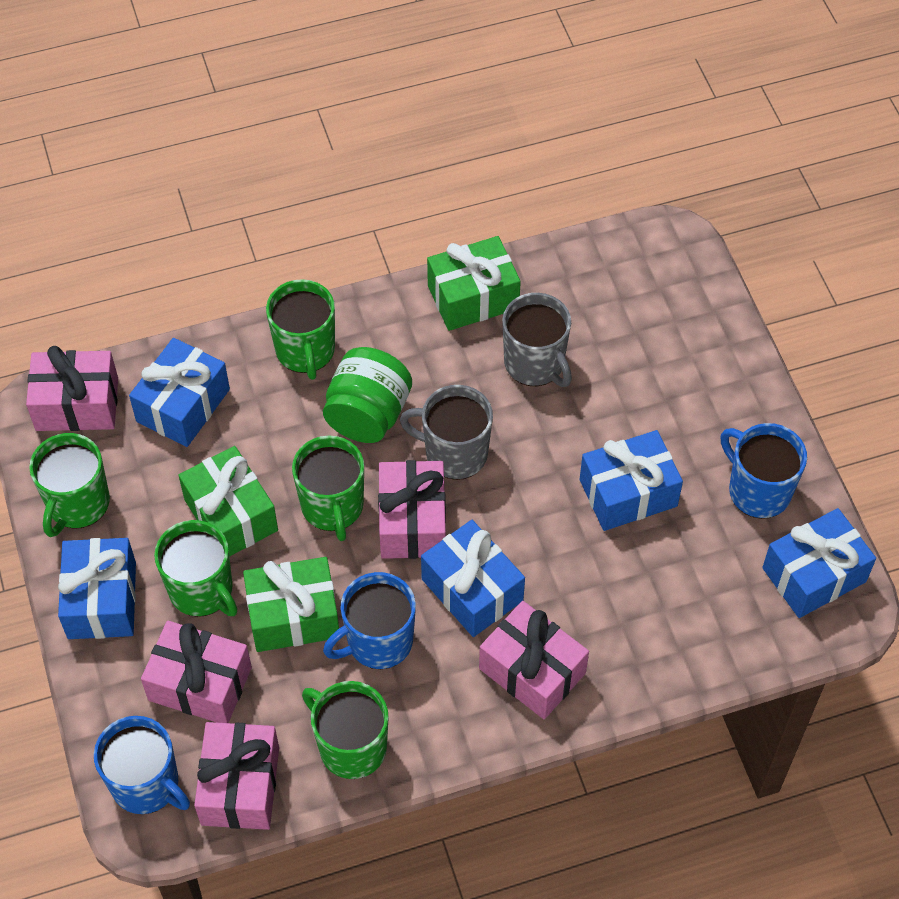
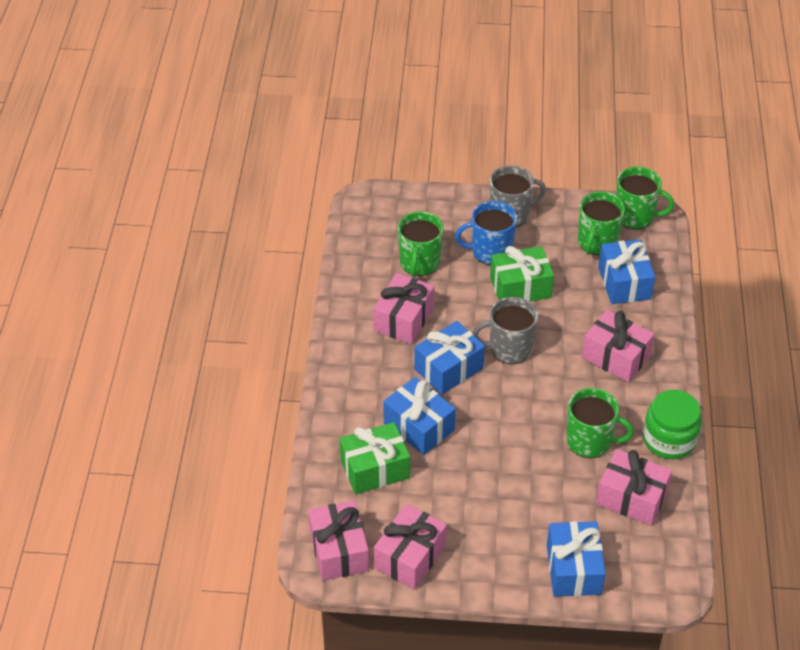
blue gift: [58,538,136,639] [129,338,230,447] [421,520,525,637] [580,430,683,531] [762,508,876,618] = 5 -> [383,377,456,455] [414,321,485,395] [547,521,606,597] [598,239,655,304] = 4
blue mug: [94,716,190,814] [323,572,416,669] [721,423,807,519] = 3 -> [455,201,517,265] = 1
green gift: [178,446,278,557] [243,557,339,652] [427,236,521,331] = 3 -> [340,422,410,494] [490,246,554,302] = 2
green mug: [29,433,110,537] [154,520,237,617] [266,279,335,380] [292,436,364,541] [302,681,389,779] = 5 -> [398,212,443,277] [566,388,634,458] [578,192,625,255] [616,167,674,230] = 4

